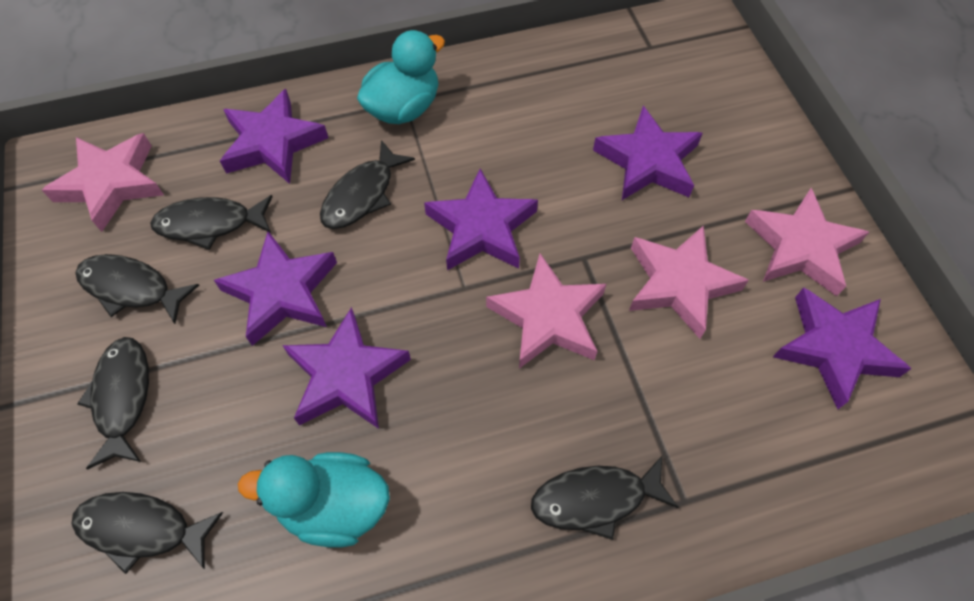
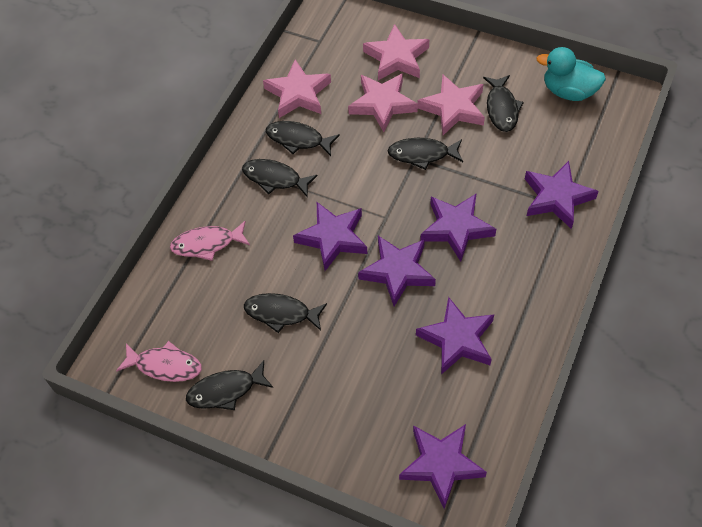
pink fish: none = 0 -> [116,341,202,382] [170,221,250,261] = 2
turquoise duck: [238,452,390,547] [357,30,445,124] = 2 -> [537,47,606,101] = 1

